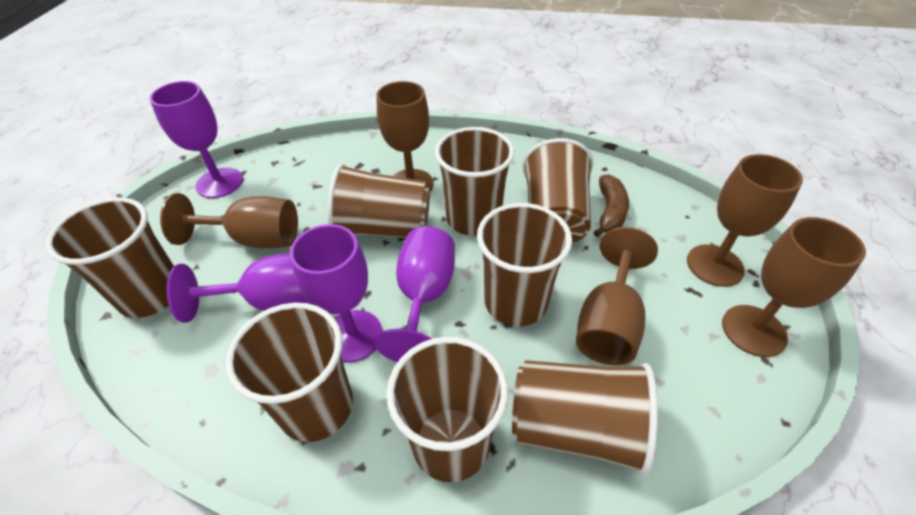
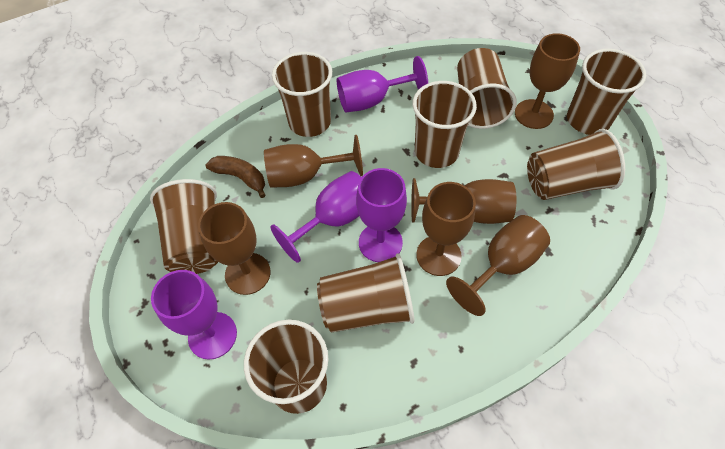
brown goblet: [160,193,298,249] [376,81,434,192] [576,227,658,365] [687,154,803,287] [722,217,866,357] = 5 -> [198,202,270,295] [264,135,363,188] [411,178,516,224] [416,182,476,276] [446,215,550,316] [515,33,580,129] = 6

